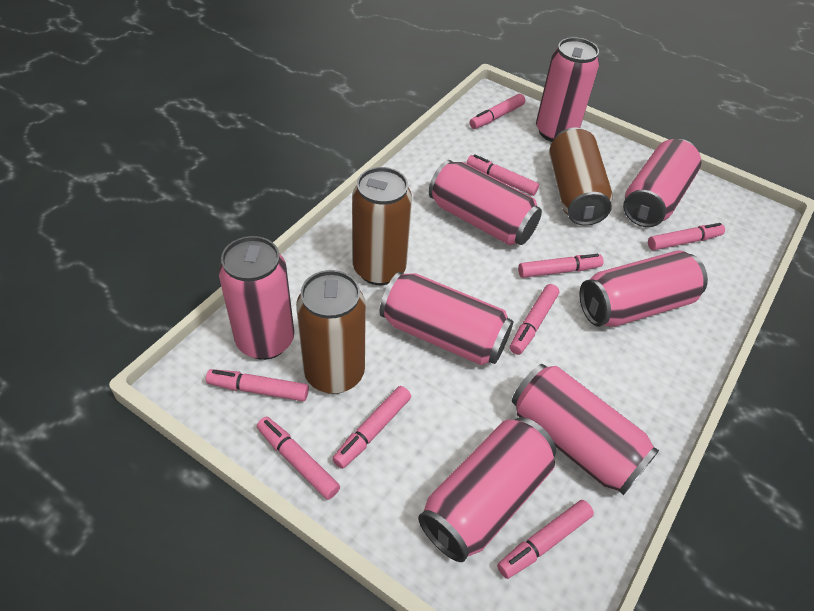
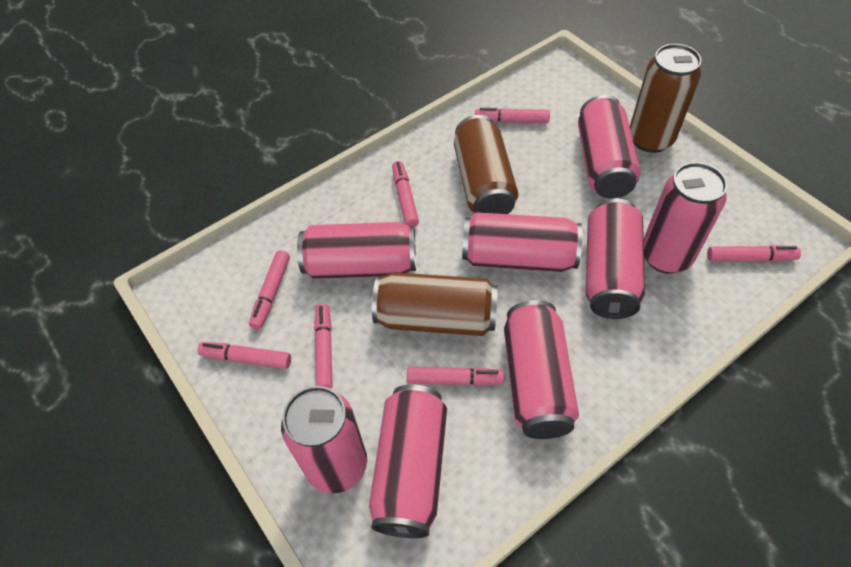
pink marker: [206,369,309,401] [257,417,340,500] [332,386,411,469] [466,154,539,196] [469,94,525,129] [497,500,594,579] [510,284,559,355] [518,254,604,278] [648,223,725,250] = 9 -> [198,342,291,369] [249,250,290,330] [314,303,333,389] [392,161,419,227] [407,367,504,386] [475,108,550,123] [707,245,801,262] = 7

